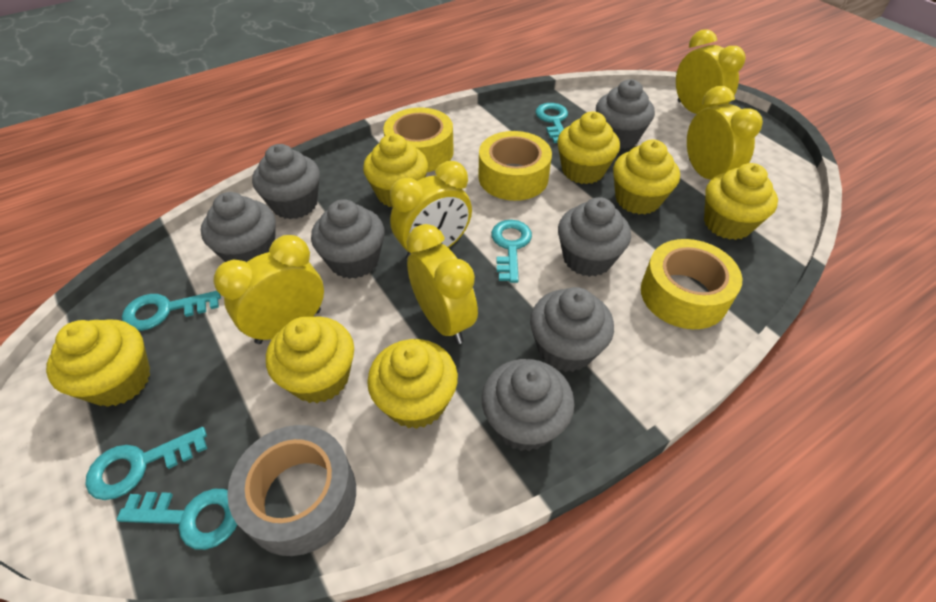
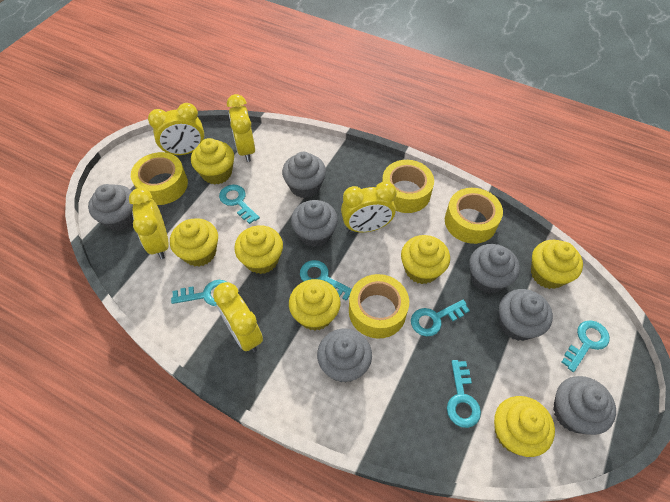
grey tape: [227,425,356,556] = 1 -> none = 0
turquoise key: [85,427,207,500] [117,489,237,550] [122,291,221,331] [491,220,532,283] [535,103,568,143] = 5 -> [171,280,227,306] [219,185,260,224] [300,260,352,301] [411,300,470,336] [447,360,481,428] [562,320,610,372] = 6
yellow tape: [383,107,454,172] [478,131,552,201] [641,239,742,329] = 3 -> [131,152,188,205] [349,274,409,339] [382,160,434,213] [445,188,503,244] = 4

